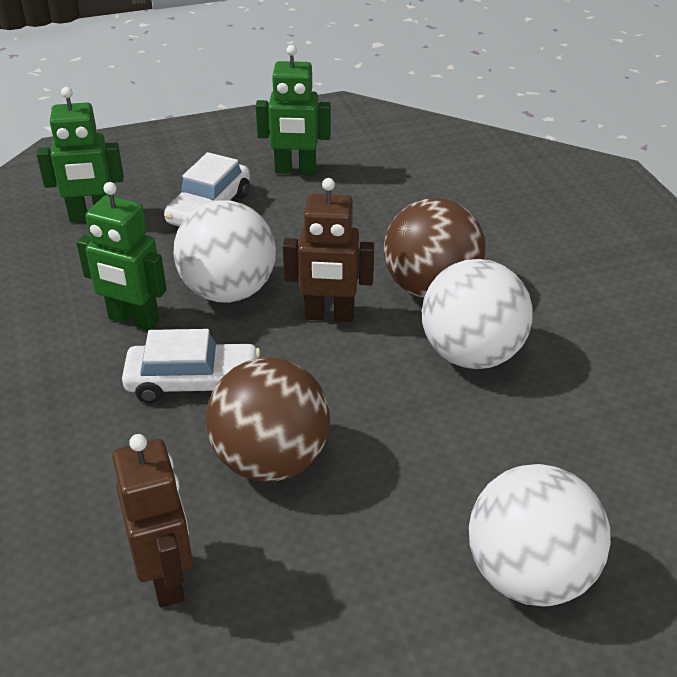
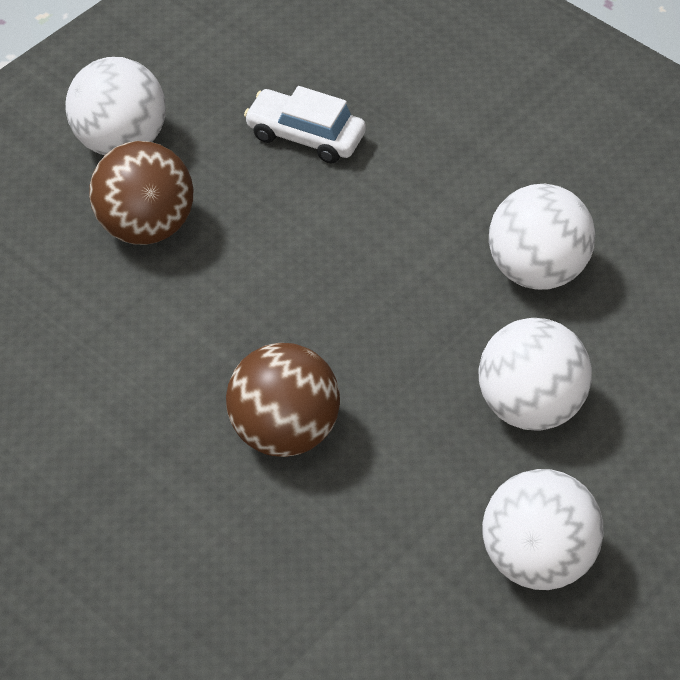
brown robot: [112,434,193,608] [283,178,374,322] = 2 -> none = 0
green robot: [37,87,124,222] [76,182,167,330] [256,45,331,174] = 3 -> none = 0
white ball: [173,200,276,303] [422,259,533,369] [469,464,611,606] = 3 -> [65,57,166,155] [479,318,592,431] [482,469,603,590] [489,184,595,290] = 4
white car: [122,329,260,403] [164,152,250,227] = 2 -> [244,86,366,163] = 1

